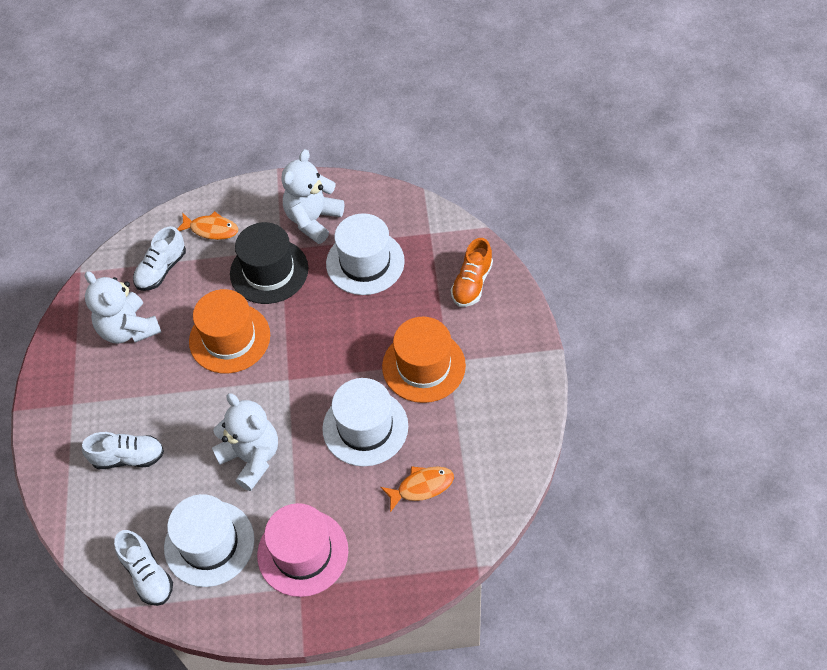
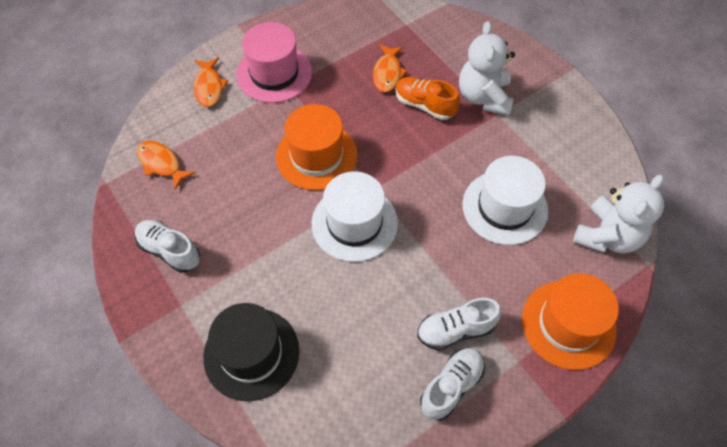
orange fish: [177,211,238,240] [380,466,454,512] = 2 -> [137,141,195,190] [194,58,228,107] [373,44,408,92] = 3
white hat: [164,494,255,587] [322,378,408,467] [326,213,405,295] = 3 -> [312,171,398,262] [463,156,548,245] = 2
white teddy bear: [85,271,161,344] [212,393,278,491] [282,149,344,244] = 3 -> [459,21,515,116] [573,175,664,253] = 2

